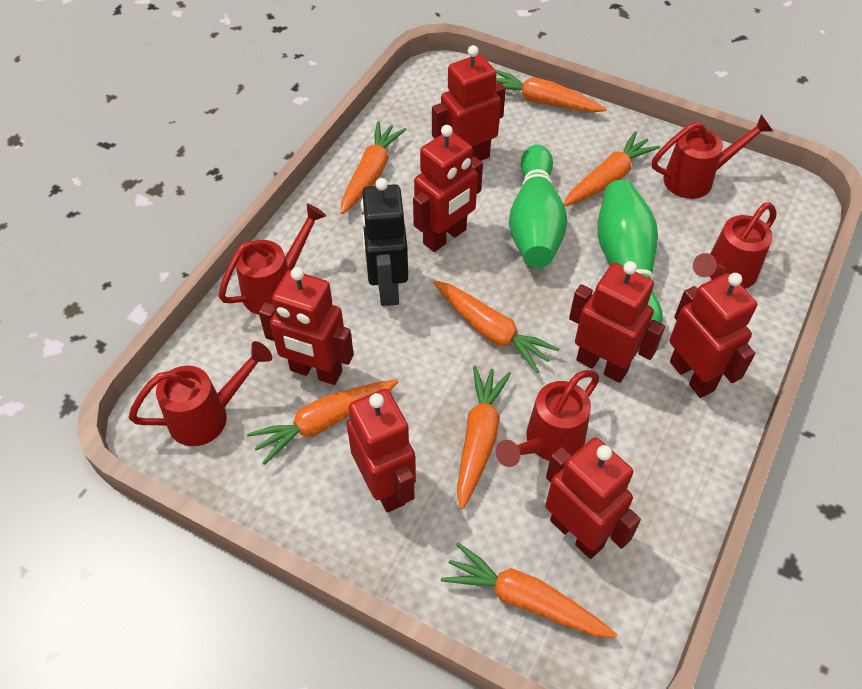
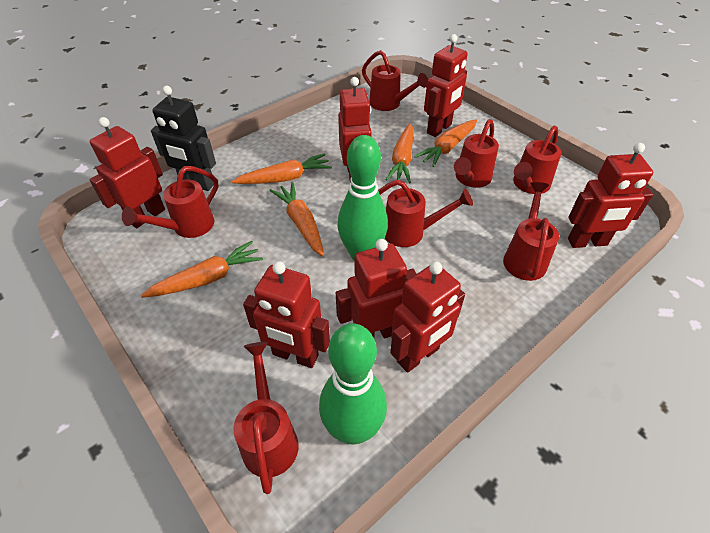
orange carrot: [247,379,398,465] [341,121,407,214] [433,281,559,373] [441,543,617,638] [457,366,511,509] [496,70,607,113] [564,131,660,206] = 7 -> [141,241,263,298] [232,153,332,184] [269,182,324,256] [386,123,414,183] [414,119,477,167] = 5
red watering can: [129,341,272,446] [219,203,326,315] [496,370,600,467] [652,114,773,199] [693,202,777,289] = 5 -> [122,166,218,238] [233,342,299,494] [362,50,428,111] [378,180,473,247] [454,119,499,188] [503,182,559,281] [513,125,562,194] = 7

